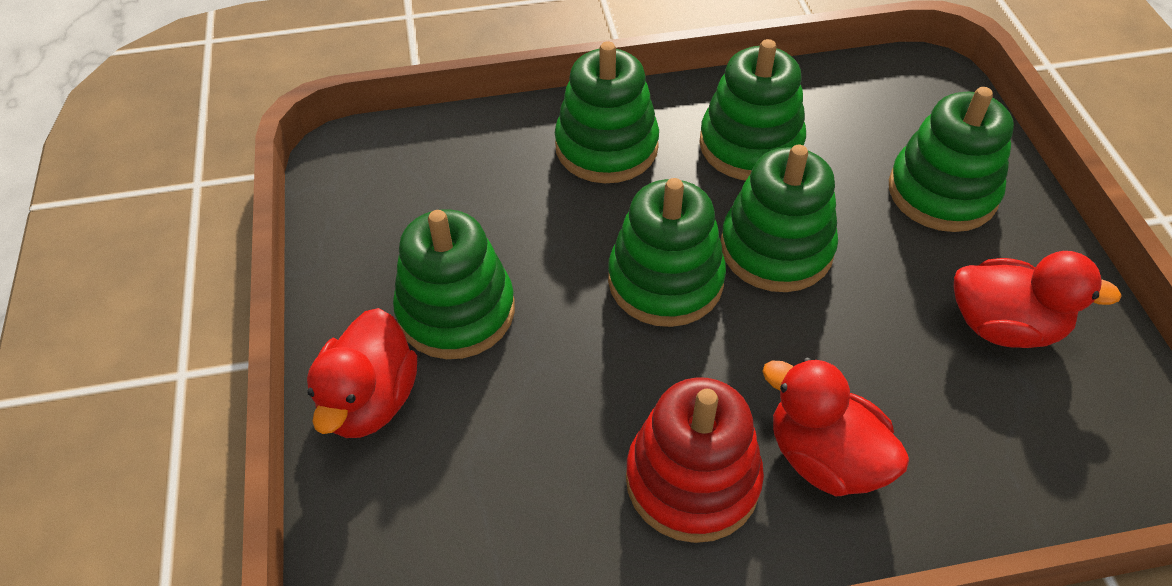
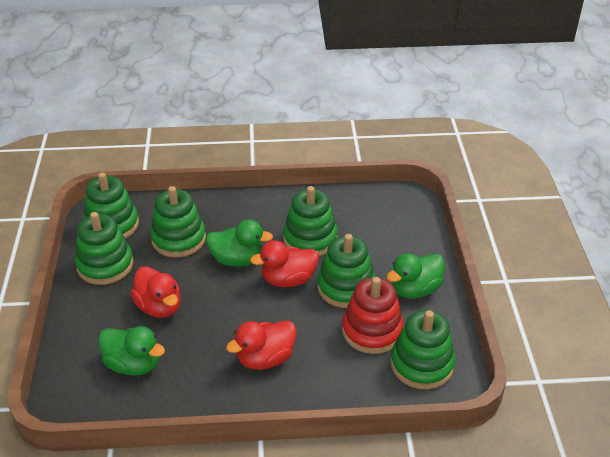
green duck: none = 0 -> [98,326,165,376] [206,220,273,267] [386,253,445,299] = 3

